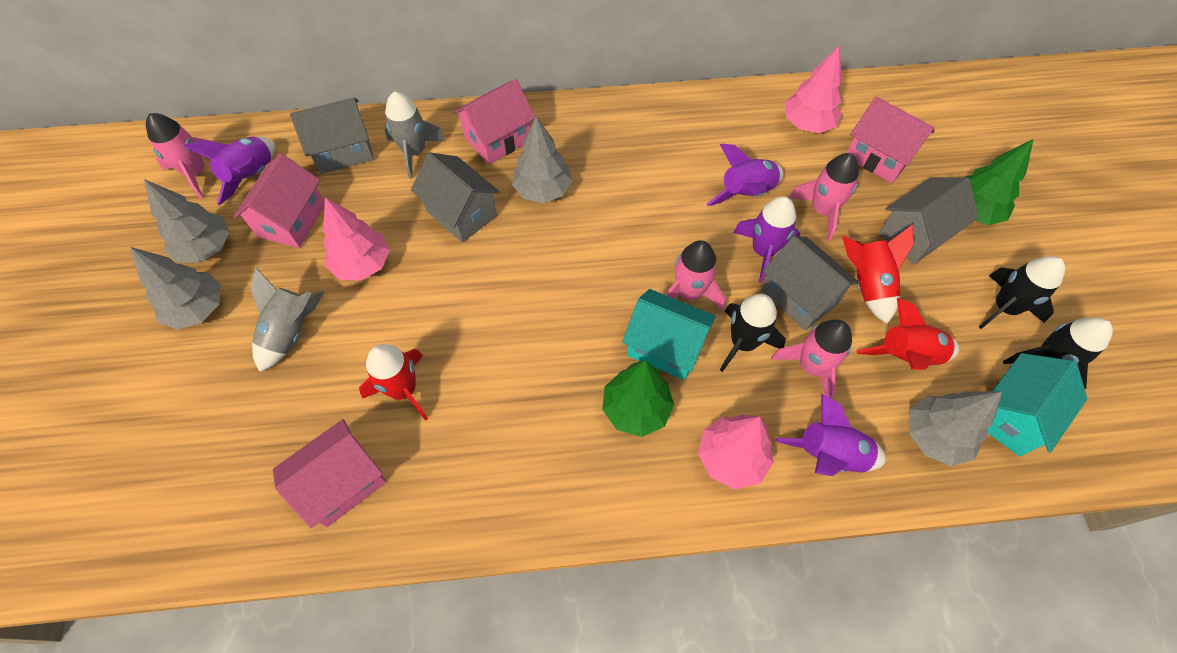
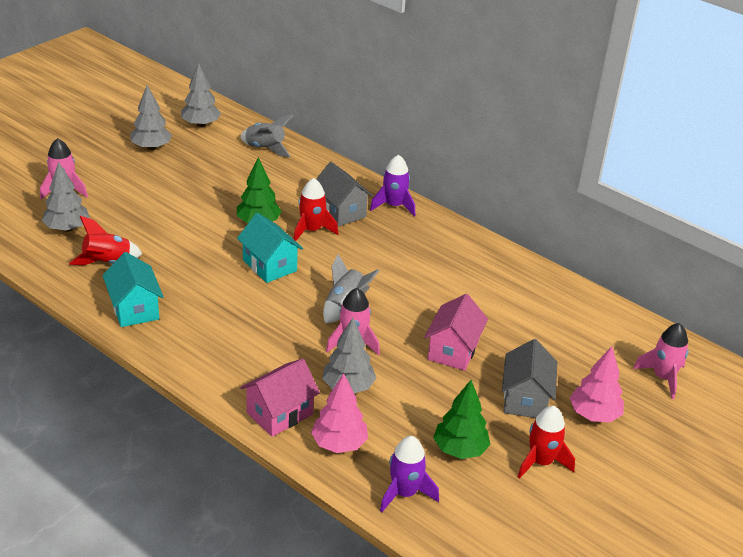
black rocket: [720,294,786,372] [979,256,1065,329] [1003,317,1113,389] = 3 -> none = 0
grey house: [290,97,374,174] [411,153,500,243] [761,236,859,331] [879,177,979,264] = 4 -> [316,162,373,227] [502,339,557,418] = 2
pink house: [233,153,325,248] [273,419,387,528] [453,79,535,165] [846,97,934,183] = 4 -> [240,359,320,437] [424,294,488,371] = 2
pink rocket: [146,113,214,199] [664,240,726,310] [771,319,852,399] [788,153,859,240] = 4 -> [40,138,88,200] [326,288,380,356] [633,323,689,399] = 3
pink tree: [323,197,390,281] [698,414,774,489] [785,46,842,133] = 3 -> [311,373,368,453] [570,346,624,422] = 2
purple rocket: [184,136,275,205] [707,144,784,206] [733,196,800,283] [775,393,886,476] = 4 -> [370,155,415,216] [380,436,439,513] = 2

